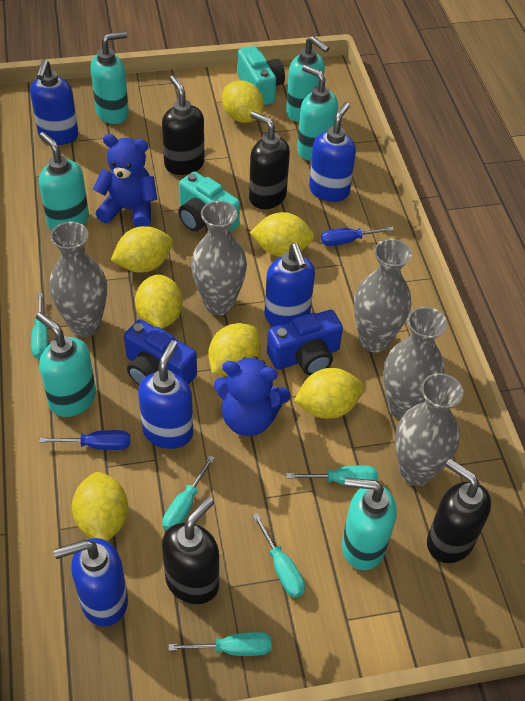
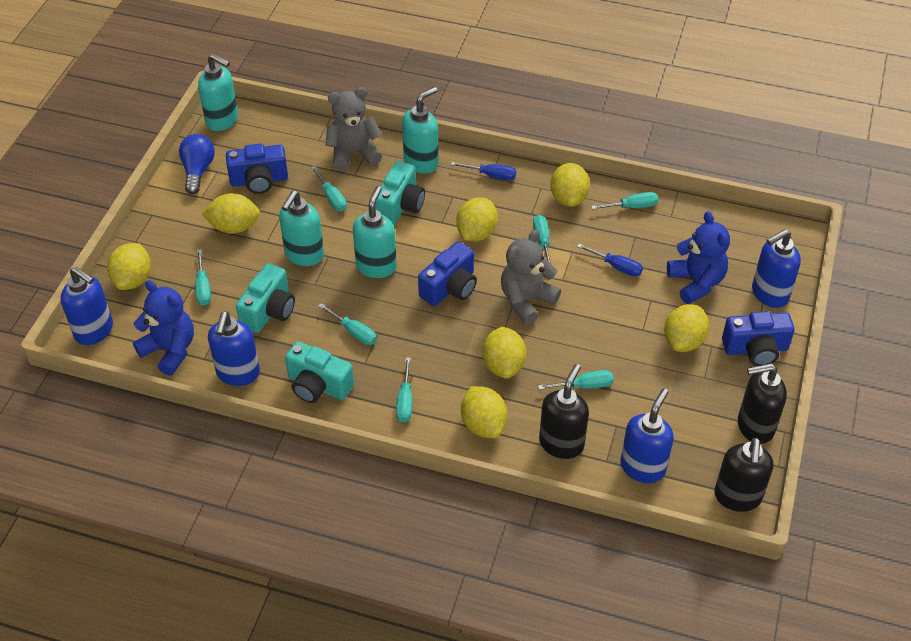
black soap dispenser: [162,75,205,175] [162,497,219,604] [249,111,290,209] [427,459,491,563] = 4 -> [539,364,589,459] [714,438,774,512] [738,363,787,444] = 3
blue camera: [124,319,197,385] [267,310,343,375] = 2 -> [226,144,288,194] [418,241,477,306] [722,311,795,366] = 3
blue light bulb: none = 0 -> [179,134,215,194] = 1
blue soap dispenser: [30,59,78,145] [54,538,128,627] [138,340,193,449] [264,243,315,327] [309,102,356,202] = 5 -> [61,267,113,345] [208,311,260,386] [621,388,674,483] [752,229,801,308] = 4
grey teddy bear: none = 0 -> [325,87,382,171] [501,230,561,325] = 2
grey vase: [49,222,107,337] [191,201,247,315] [354,239,412,353] [383,307,447,419] [395,373,463,486] = 5 -> none = 0
turquoise camera: [179,171,240,232] [237,46,285,105] = 2 -> [236,264,295,333] [285,341,354,403] [375,161,425,225] = 3
turquoise screwdriver: [31,293,49,359] [162,456,215,531] [168,632,272,656] [253,513,305,598] [286,466,378,485] = 5 -> [195,249,211,305] [311,166,347,211] [318,303,377,345] [396,357,412,422] [533,215,551,263] [538,370,614,390] [591,192,658,210] = 7
turquoise soap dispenser: [36,312,96,417] [39,132,89,230] [90,31,129,124] [286,36,329,122] [297,65,338,161] [342,478,396,570] = 6 -> [198,54,238,131] [279,191,324,266] [353,186,397,278] [402,87,439,174] = 4

